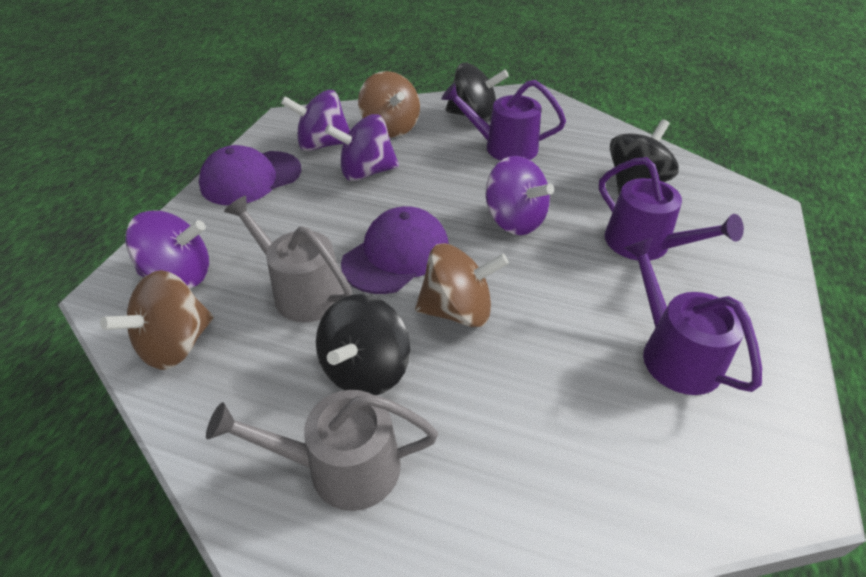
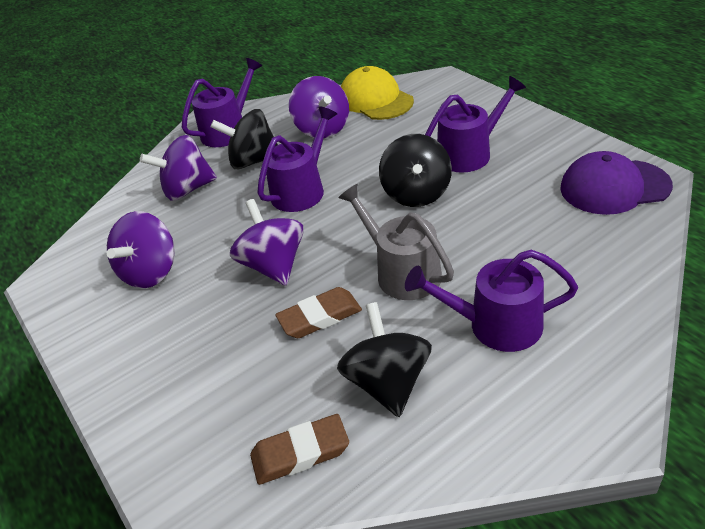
brown eraser: none = 0 -> [250,414,349,485] [275,287,362,338] = 2
brown spinning top: [100,270,214,370] [358,71,420,137] [415,243,509,327] = 3 -> none = 0
grey watering can: [206,390,438,511] [224,196,352,322] = 2 -> [338,184,454,300] = 1
purple cap: [199,145,301,205] [341,206,449,294] = 2 -> [560,151,673,215] = 1
purple watering can: [441,80,566,161] [599,157,744,260] [624,238,762,395] = 3 -> [182,58,262,147] [257,106,337,212] [405,250,578,352] [425,76,526,173] = 4
yellow cap: none = 0 -> [341,66,414,120] = 1

